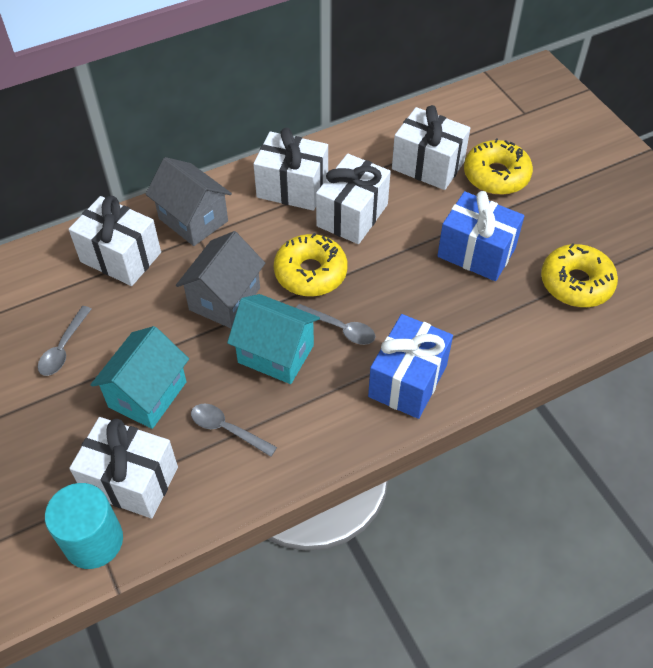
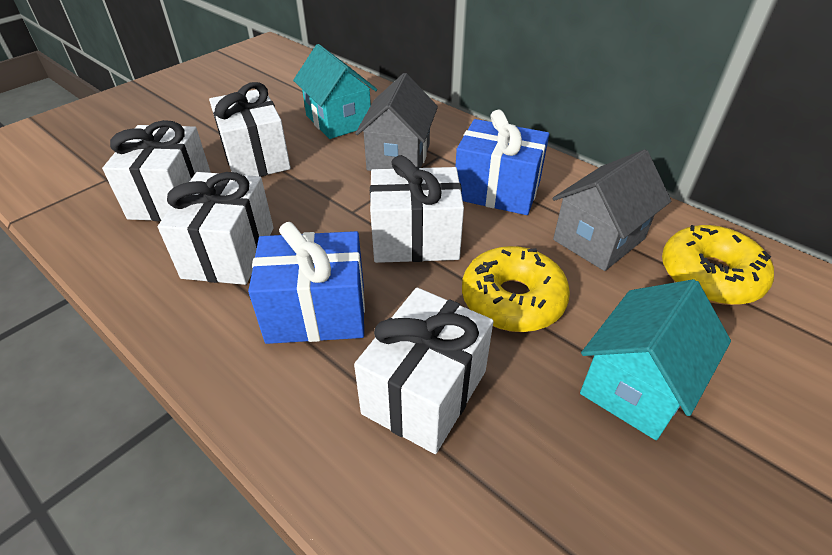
grey spoon: [38,306,91,376] [191,404,277,457] [296,304,375,345] = 3 -> none = 0
turquoise cylinder: [45,483,123,569] = 1 -> none = 0
yellow donut: [274,233,347,296] [464,138,533,195] [541,243,618,307] = 3 -> [462,246,570,332] [662,225,774,305] = 2

